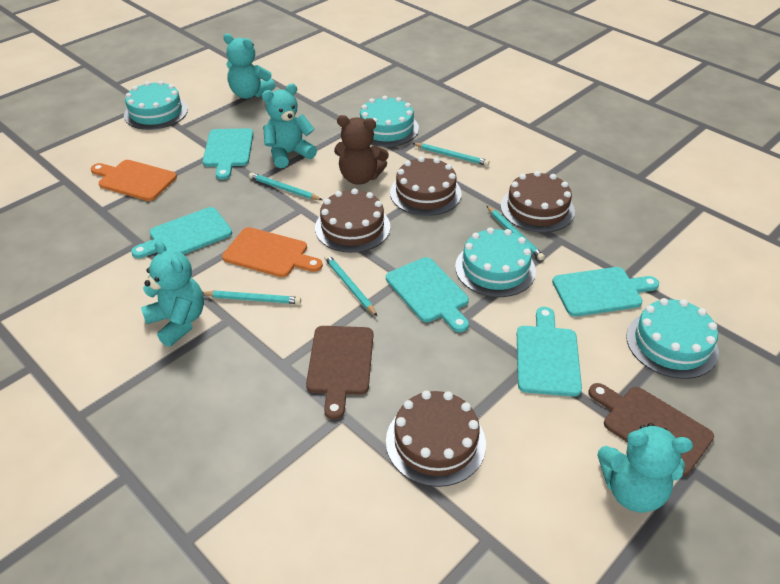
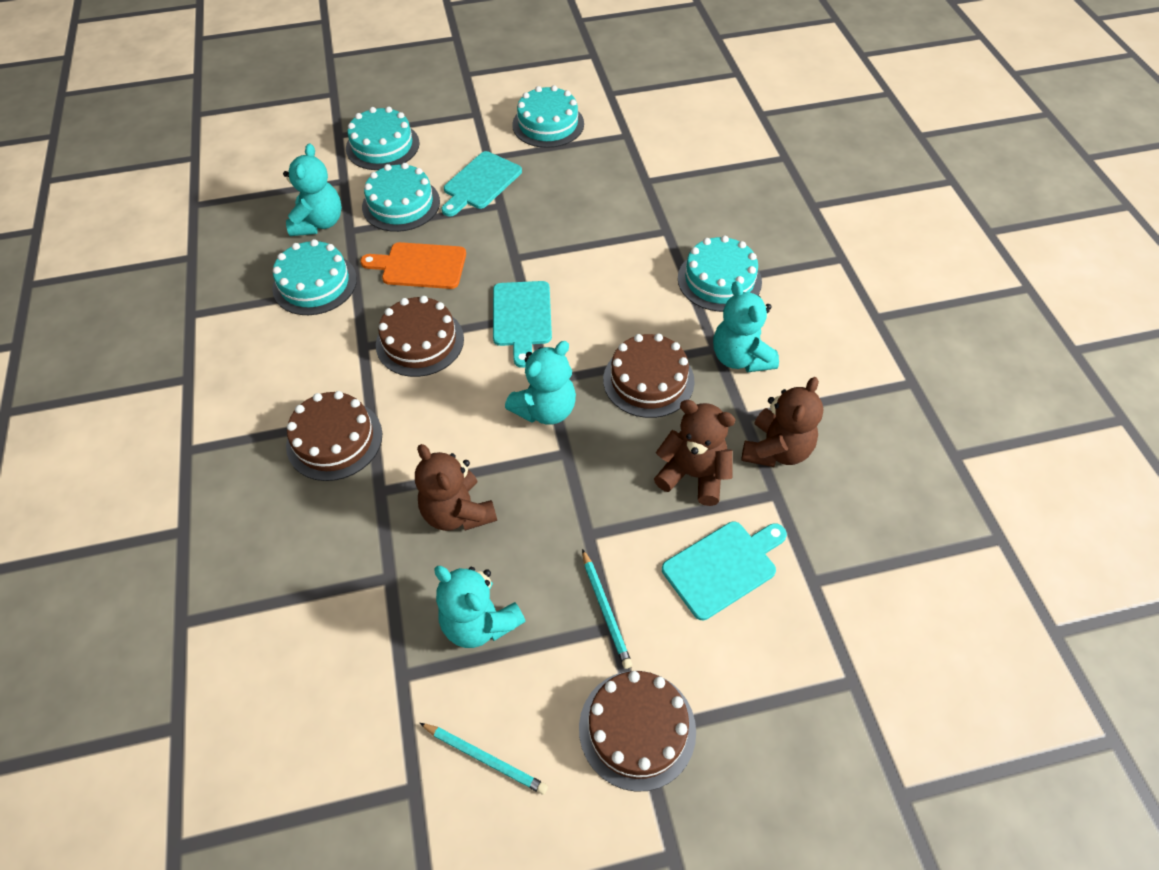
brown cutting board: [306,326,373,420] [588,383,714,476] = 2 -> none = 0
brown teddy bear: [334,115,389,185] = 1 -> [415,444,497,531] [654,400,736,506] [741,377,823,467] = 3
orange cutting board: [91,160,177,201] [222,227,323,277] = 2 -> [360,242,466,289] = 1
turquoise cake: [124,81,188,130] [360,96,419,147] [455,227,536,297] [626,298,719,379] = 4 -> [272,239,357,315] [346,107,420,170] [362,163,440,232] [512,85,584,148] [678,236,762,312] = 5
turquoise cutting board: [131,207,232,258] [203,128,253,180] [386,257,469,332] [517,307,582,397] [552,267,659,317] = 5 -> [442,151,522,216] [493,281,552,368] [662,522,787,620] = 3
turquoise pencil: [203,290,301,304] [249,172,322,200] [324,254,377,316] [412,143,489,166] [487,206,545,260] = 5 -> [420,723,548,795] [582,549,632,669] = 2

